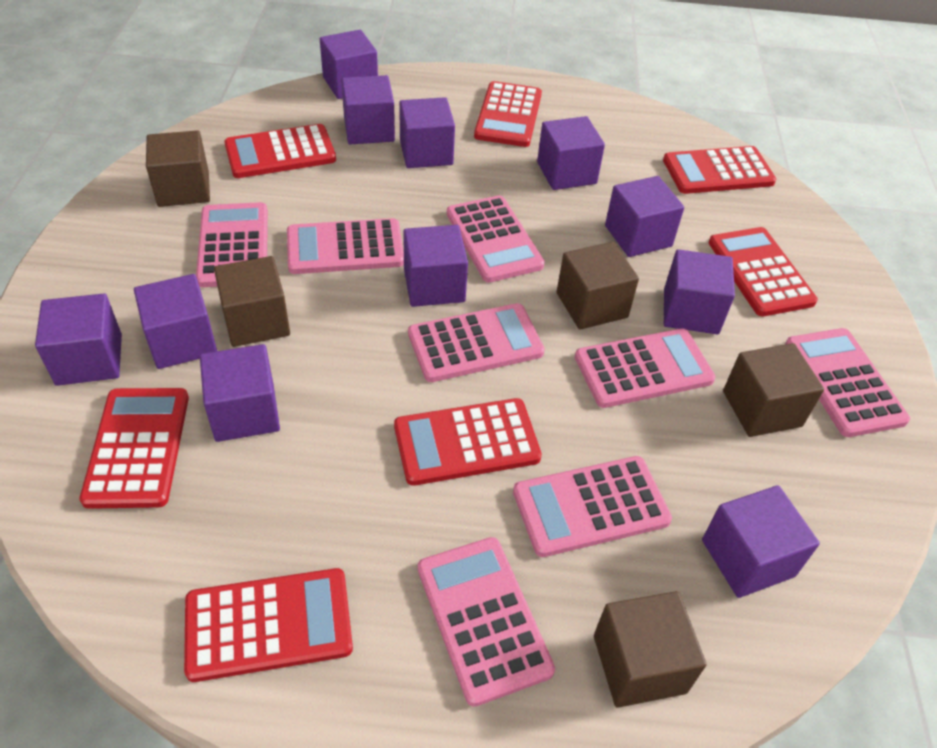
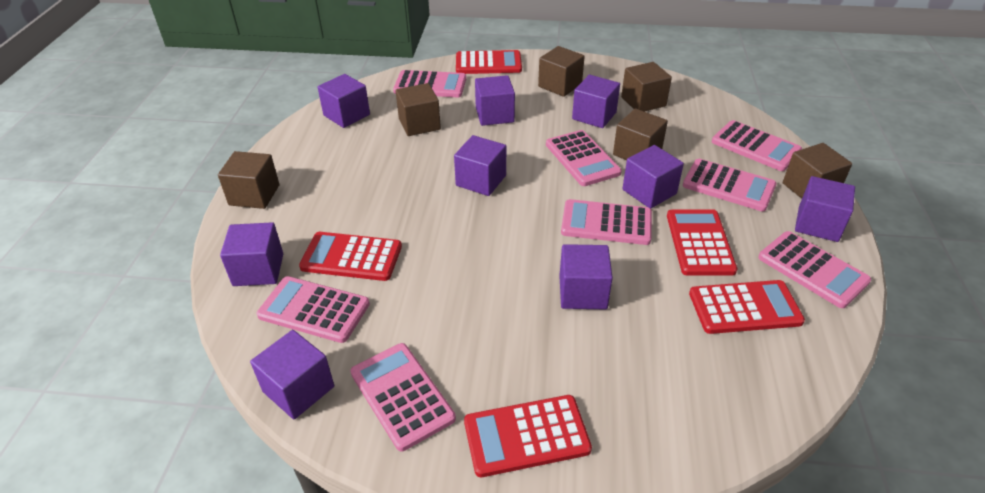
brown cube: [146,130,210,207] [214,256,290,347] [557,242,639,330] [594,591,707,708] [723,343,824,437] = 5 -> [218,151,279,209] [395,83,441,136] [538,46,585,97] [613,109,668,160] [621,62,672,112] [783,143,852,199] = 6
purple cube: [35,294,122,386] [134,274,217,369] [200,344,280,442] [320,30,378,99] [341,75,395,144] [399,97,455,168] [403,225,468,307] [537,116,605,190] [605,176,684,257] [664,249,735,334] [702,485,820,598] = 11 -> [220,222,283,286] [250,330,334,419] [318,74,370,128] [454,135,506,196] [475,75,515,126] [559,244,613,309] [572,75,620,128] [622,145,684,209] [795,176,855,242] = 9
red calculator: [80,388,189,509] [184,568,353,682] [224,124,336,178] [394,398,542,486] [474,81,542,147] [663,146,776,194] [709,227,818,316] = 7 -> [299,232,402,281] [456,50,522,74] [464,395,592,477] [667,209,737,276] [689,280,805,334] = 5

